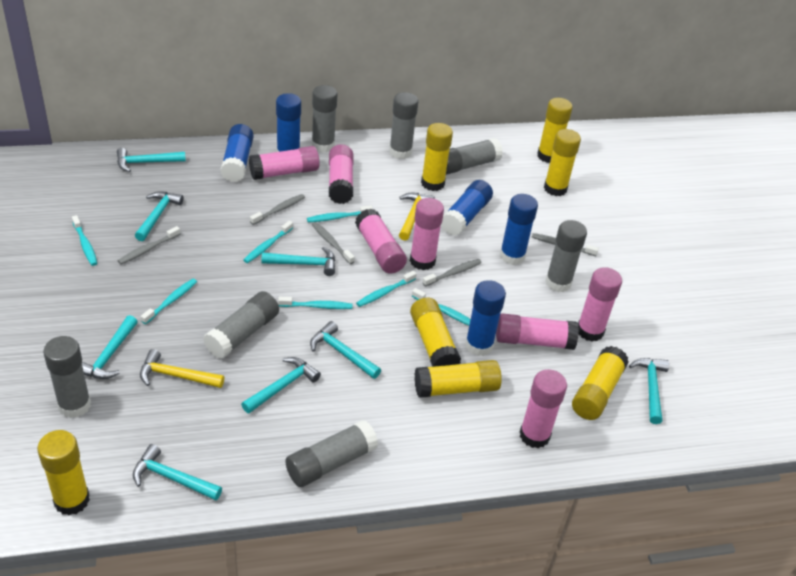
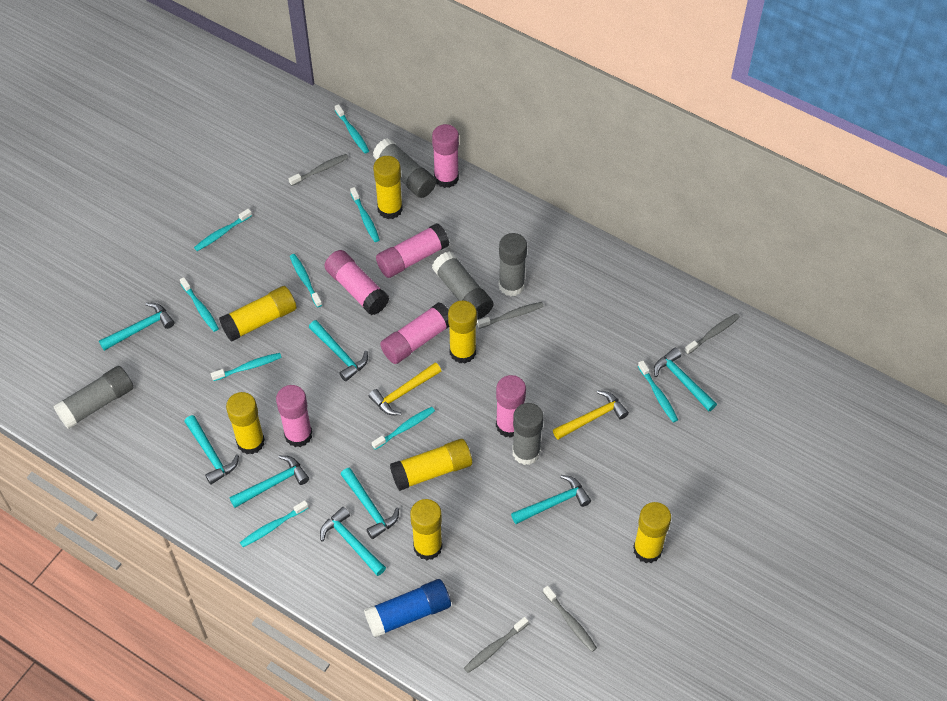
blue glue stick: [220,124,254,182] [276,93,301,152] [441,180,493,236] [465,280,506,356] [500,194,538,265] = 5 -> [364,579,451,638] = 1
grey glue stick: [43,336,91,418] [203,291,279,359] [285,420,378,487] [312,85,338,152] [389,92,418,159] [446,138,503,175] [545,220,587,292] = 7 -> [53,366,134,429] [373,138,436,198] [432,252,494,319] [499,233,527,296] [512,403,544,465] = 5
pink glue stick: [249,146,320,180] [329,144,354,204] [355,209,407,274] [410,198,444,270] [496,313,579,350] [520,369,567,448] [578,267,622,342] = 7 -> [276,385,312,447] [324,250,389,315] [376,223,449,278] [380,302,449,364] [432,124,459,188] [496,375,526,438] = 6
turquoise toothbrush: [72,215,97,266] [141,279,197,324] [244,221,293,263] [278,297,352,309] [307,205,373,222] [356,271,417,307] [412,288,471,326] = 7 -> [180,277,219,332] [194,209,252,251] [211,353,282,381] [240,500,308,547] [290,254,322,308] [335,104,369,153] [350,187,380,242] [372,407,435,450] [638,360,678,423] = 9

